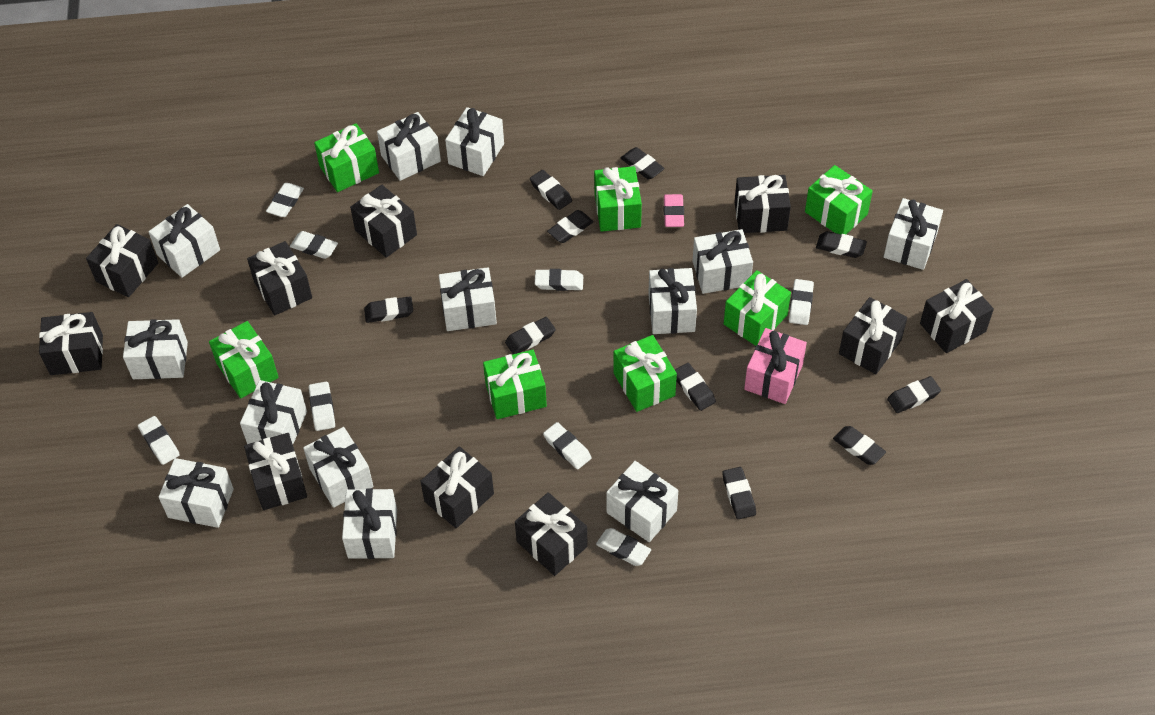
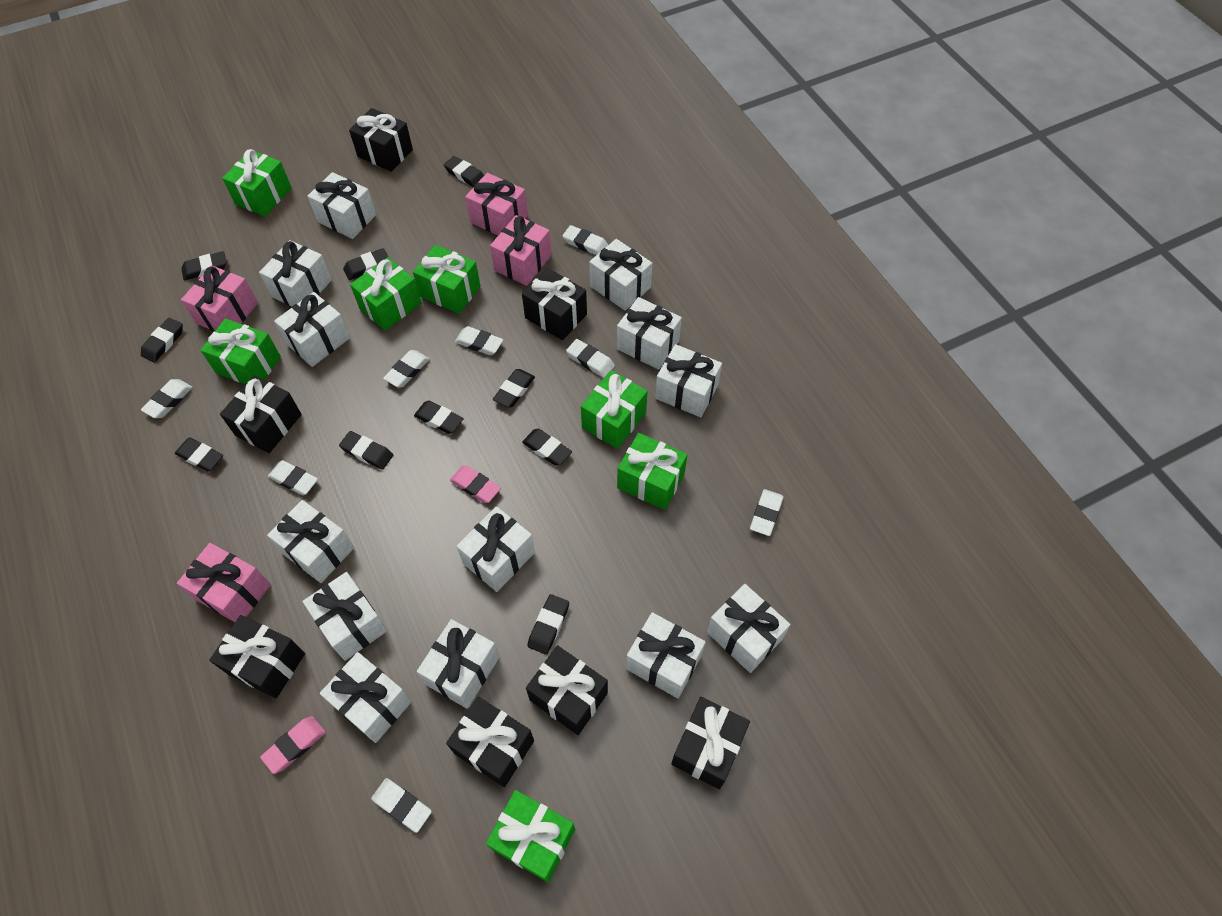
black gift: [39,312,103,375] [86,224,158,297] [244,433,307,510] [247,241,312,316] [350,184,417,258] [421,446,494,528] [515,492,588,576] [734,175,791,233] [839,297,907,374] [920,279,994,353] = 10 -> [209,615,305,698] [220,375,302,453] [349,108,413,172] [446,697,534,787] [522,268,587,340] [526,645,608,735] [671,697,750,789] = 7
pink eraser: [663,194,684,227] = 1 -> [260,716,326,774] [450,465,501,503] = 2
pink gift: [744,328,807,404] = 1 -> [177,543,271,622] [181,265,258,332] [465,173,528,235] [490,215,552,286] = 4

